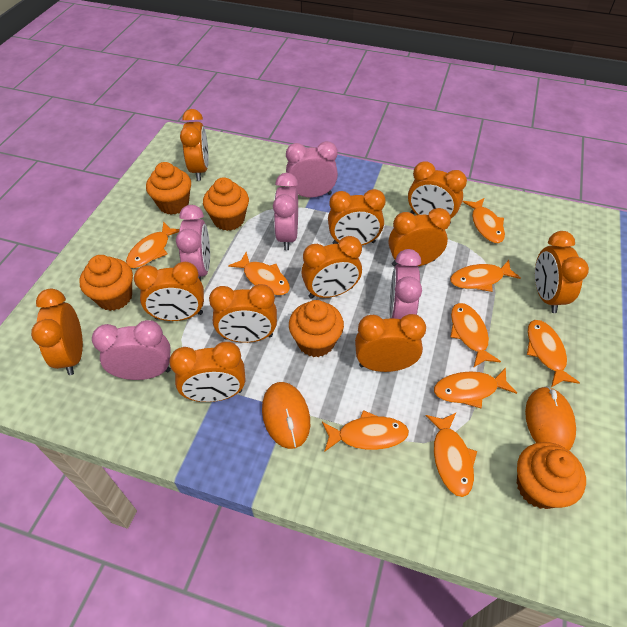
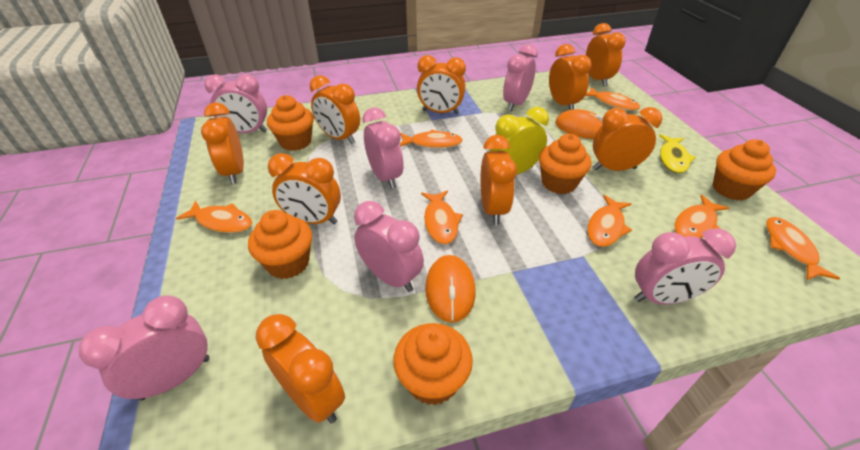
orange clock: [31,289,83,375] [134,262,204,321] [169,342,245,402] [180,109,209,181] [209,284,277,343] [301,236,362,299] [328,189,386,245] [355,314,426,372] [389,208,451,267] [408,161,467,224] [535,231,589,313] = 11 -> [201,102,244,184] [255,314,345,423] [268,153,341,224] [310,75,360,144] [417,55,466,114] [480,135,517,225] [549,44,592,110] [586,23,626,87] [593,107,662,171] = 9
orange fish: [126,221,180,268] [228,252,290,295] [322,410,409,452] [426,413,477,497] [434,368,517,408] [450,260,521,292] [451,303,501,368] [463,198,505,243] [527,320,580,387] = 9 -> [176,200,252,233] [400,129,462,148] [421,190,463,244] [585,87,640,110] [587,195,632,247] [674,195,729,238] [766,217,840,280] = 7
pink clock: [92,320,171,380] [176,205,210,281] [273,173,298,250] [286,141,338,198] [389,249,422,319] = 5 -> [79,296,210,401] [204,74,267,133] [354,201,424,292] [362,107,403,189] [503,44,538,111] [634,228,736,305] = 6
yellow clock: none = 0 -> [490,107,549,174] = 1
yellow fish: none = 0 -> [659,134,696,173] = 1

